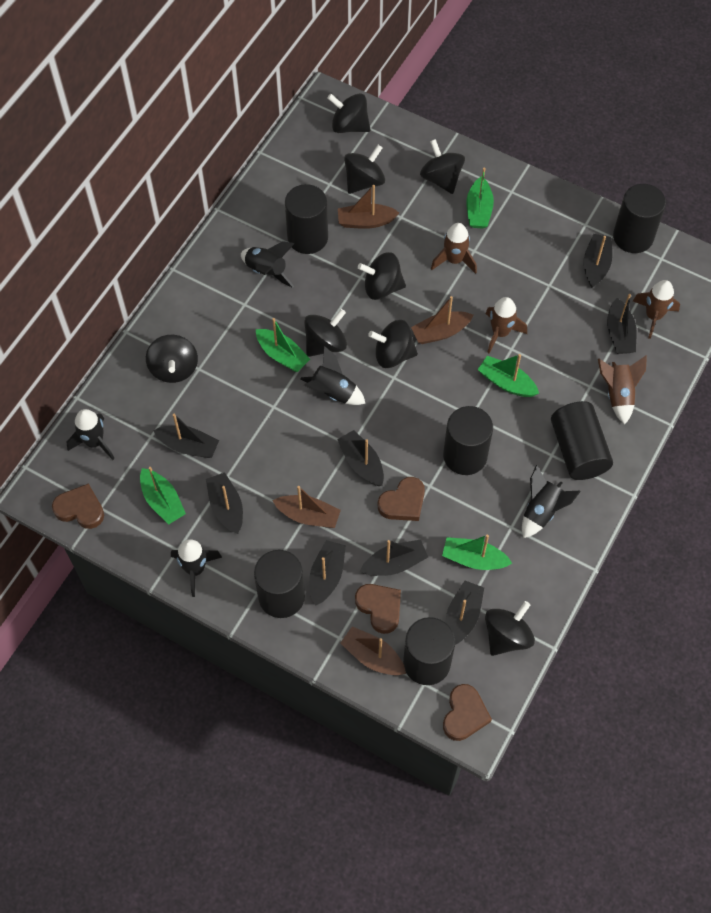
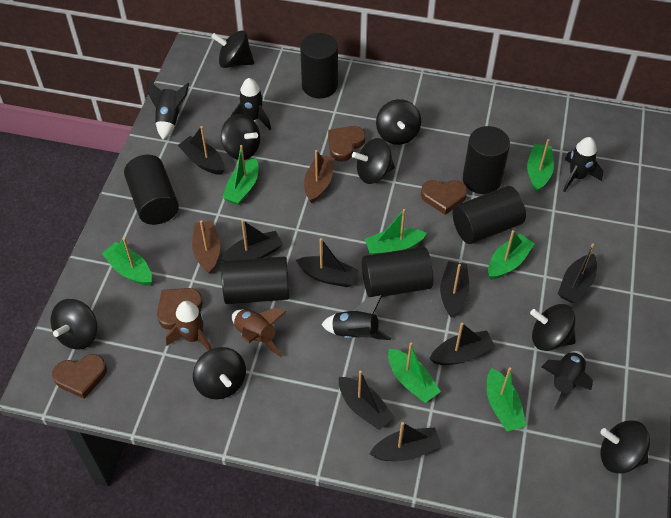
brown boat: [272,486,341,528] [338,185,399,229] [340,626,406,675] [411,296,473,344] = 4 -> [192,220,220,274] [304,150,335,203] = 2
brown rocket: [431,223,477,274] [486,297,527,353] [598,355,647,424] [633,280,680,339] = 4 -> [166,301,212,351] [232,308,286,357] = 2
green boat: [140,467,186,525] [256,318,310,372] [442,535,512,570] [467,168,494,229] [477,354,539,397] = 5 -> [101,238,152,286] [222,145,259,205] [365,209,427,255] [388,343,441,403] [487,367,526,431] [488,230,535,280] [527,139,554,192] = 7

